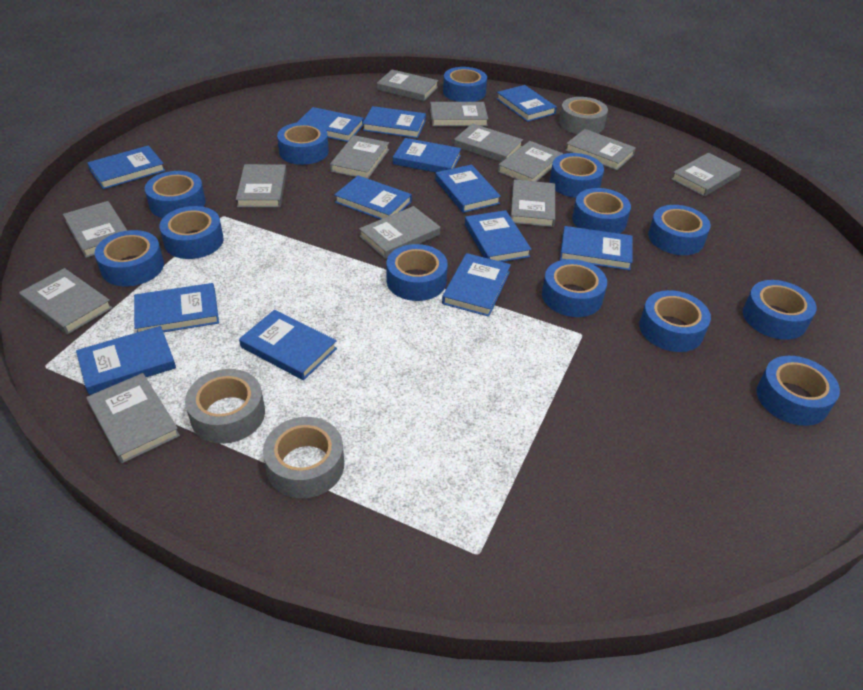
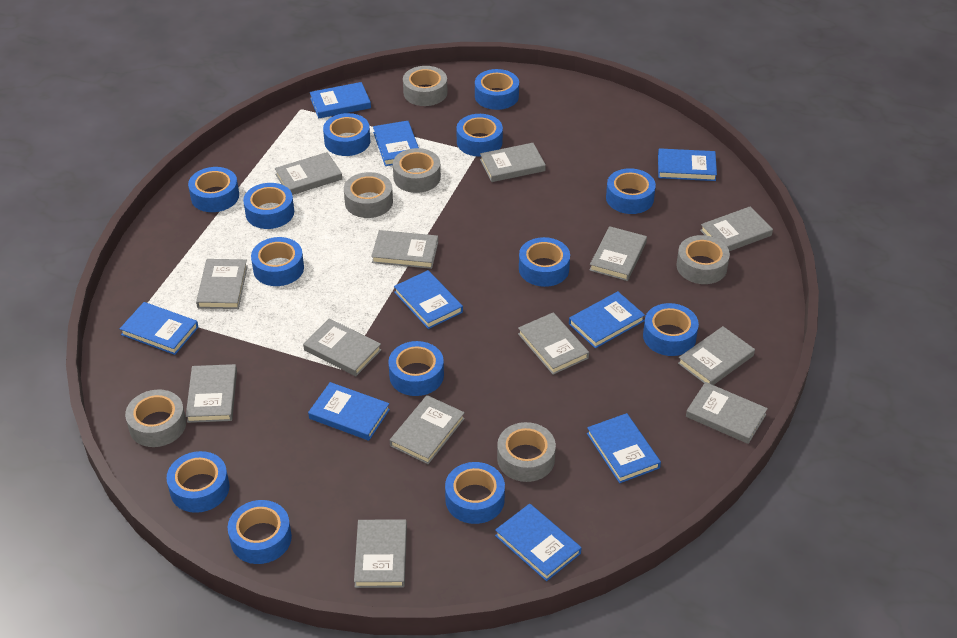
blue book: [76,326,176,395] [87,145,165,189] [134,283,219,332] [239,310,337,380] [297,107,364,142] [334,175,412,219] [362,106,426,138] [393,138,461,172] [435,164,501,213] [442,253,511,317] [465,210,531,262] [496,85,557,122] [560,226,633,270] = 13 -> [120,302,198,355] [308,382,390,441] [310,82,371,118] [373,121,419,166] [394,270,463,329] [495,503,582,581] [569,292,645,349] [587,413,661,483] [658,148,717,181] = 9
grey tape: [185,369,265,444] [263,417,344,498] [559,97,608,134] = 3 -> [125,389,186,447] [344,172,393,218] [393,148,441,193] [403,66,447,106] [497,422,556,482] [676,235,730,284] = 6

